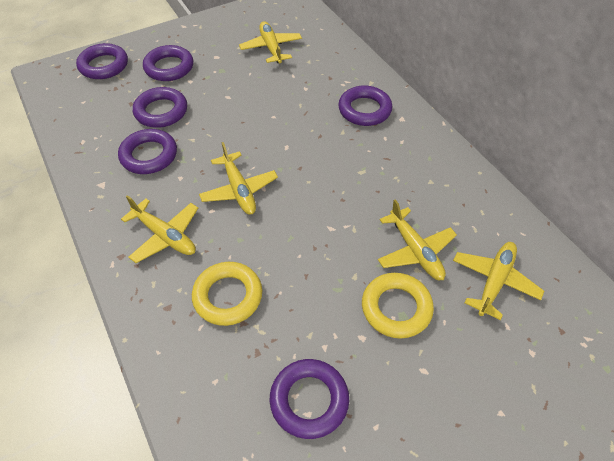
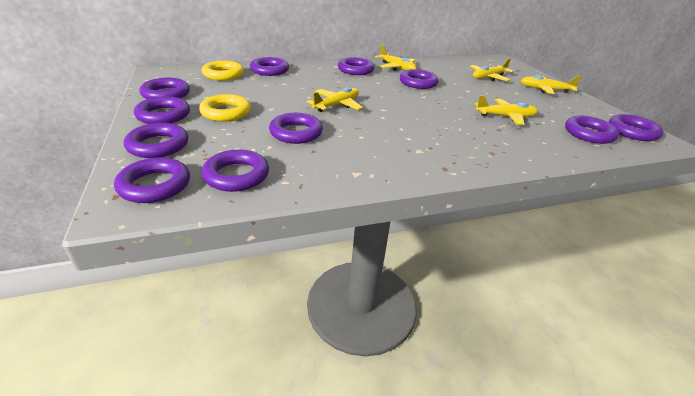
purple ring: [76,43,128,79] [118,129,177,174] [133,87,187,128] [143,45,193,81] [270,359,349,439] [338,85,393,126] = 6 -> [114,157,190,203] [124,123,189,158] [134,96,190,124] [139,78,190,99] [202,150,269,192] [250,57,289,76] [269,113,323,144] [338,57,375,75] [400,69,439,89] [565,116,619,144] [609,114,664,141] = 11

